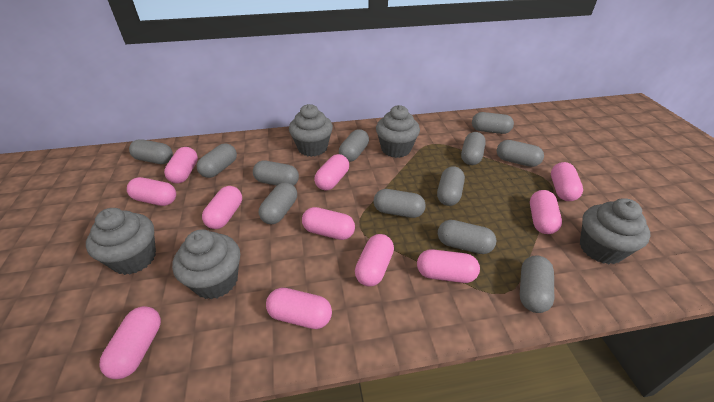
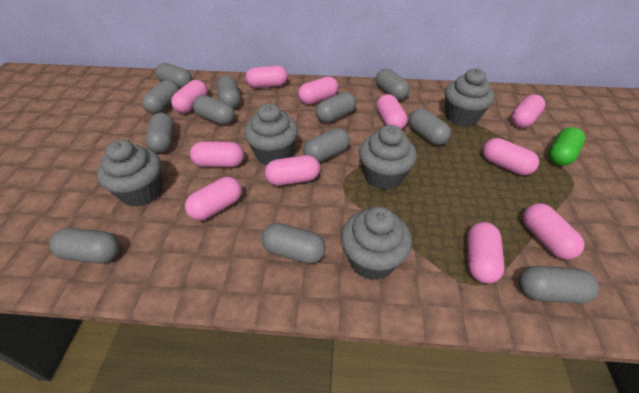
green capsule: none = 0 -> [548,127,585,166] = 1

